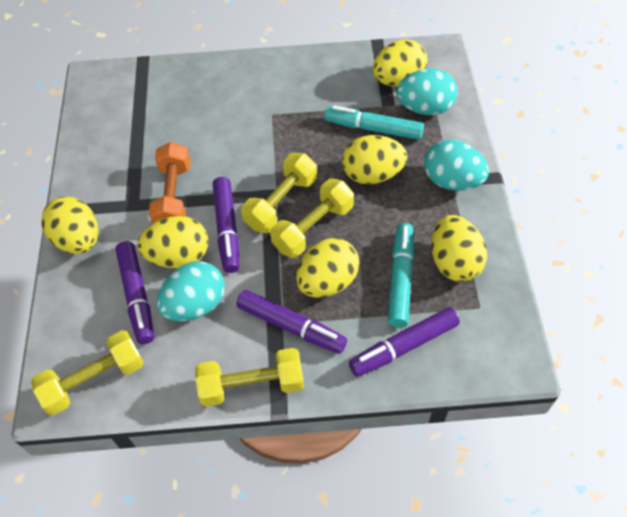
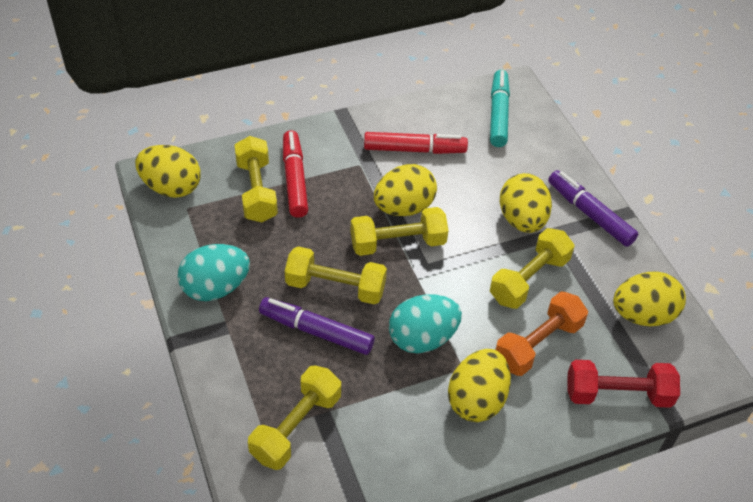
purple marker: [115,241,154,344] [213,177,239,273] [236,290,347,354] [349,307,460,377] = 4 -> [259,297,375,355] [548,170,639,247] = 2
red dumbbell: none = 0 -> [567,360,680,408] = 1
red marker: none = 0 -> [283,130,308,218] [364,132,468,154] = 2
turquoise egg: [157,261,225,321] [396,69,458,115] [424,140,489,191] = 3 -> [178,244,250,301] [389,294,462,353] = 2
turquoise marker: [325,106,424,140] [388,223,414,328] = 2 -> [490,70,510,147] = 1
yellow dumbbell: [31,330,144,415] [195,348,304,407] [241,153,317,233] [270,179,354,258] = 4 -> [235,136,278,223] [248,365,341,470] [285,246,387,304] [351,207,448,256] [490,228,574,309] = 5
yellow egg: [41,196,98,254] [138,216,208,268] [296,238,359,298] [342,135,407,184] [372,39,427,87] [431,215,487,282] = 6 -> [135,145,200,198] [374,164,437,216] [448,349,511,422] [500,173,552,233] [613,271,686,326] = 5

